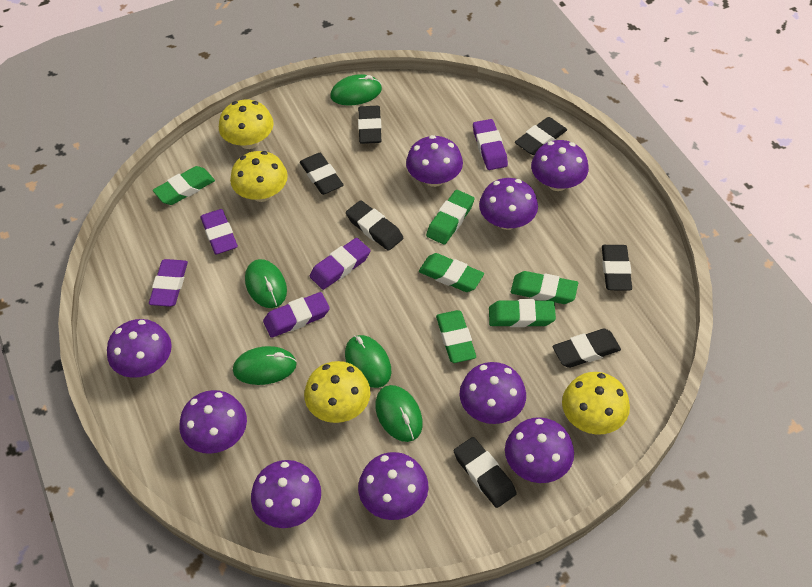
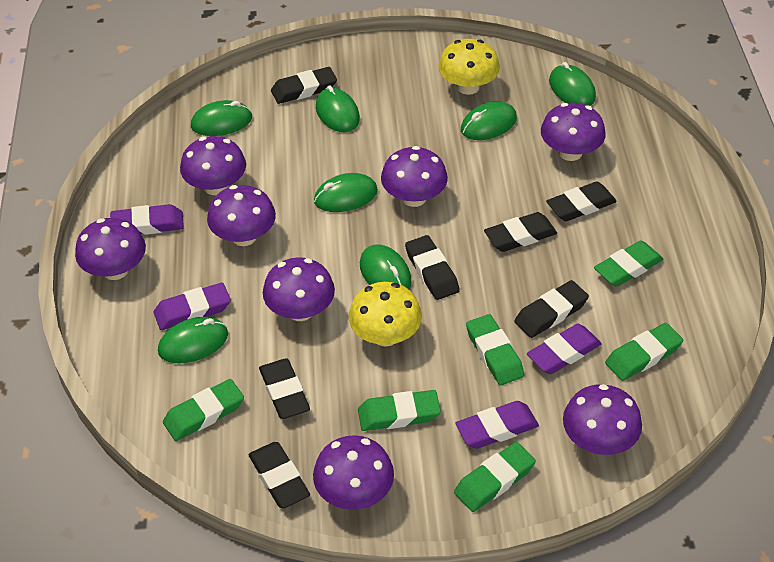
green mouse: [233,346,297,385] [245,259,287,308] [330,74,382,106] [345,335,391,388] [375,385,423,442] = 5 -> [158,317,228,363] [191,100,252,136] [314,173,378,212] [316,85,360,132] [360,244,412,289] [461,101,517,140] [549,62,596,106] = 7
purple eraser: [149,259,188,307] [200,209,238,254] [263,292,330,338] [310,238,370,290] [473,119,508,170] = 5 -> [110,204,184,235] [154,283,231,330] [455,401,539,449] [527,324,602,374] = 4
purple mushroom: [107,319,172,378] [180,390,247,454] [251,460,321,528] [358,452,429,520] [406,135,463,187] [460,362,526,424] [479,178,538,230] [505,417,574,483] [531,140,589,191] = 9 -> [75,218,146,280] [180,136,246,195] [207,185,276,246] [263,257,335,321] [313,435,394,510] [381,146,448,207] [541,103,606,161] [563,384,642,455] = 8
yellow mushroom: [219,99,274,149] [230,151,288,202] [304,361,371,423] [562,372,630,434] = 4 -> [349,282,422,347] [438,39,500,95] = 2

